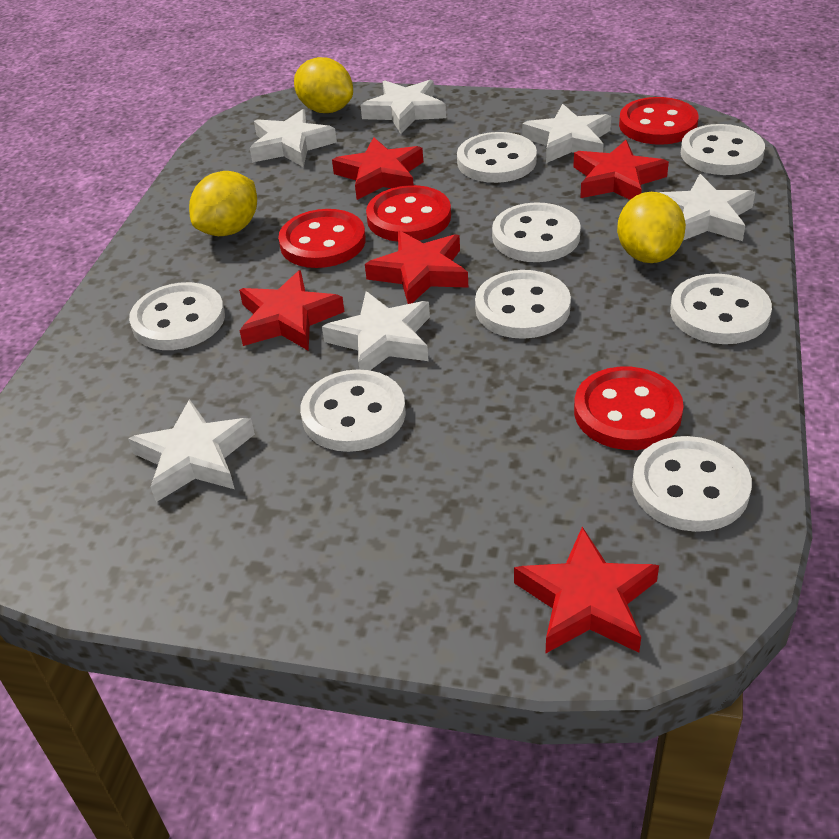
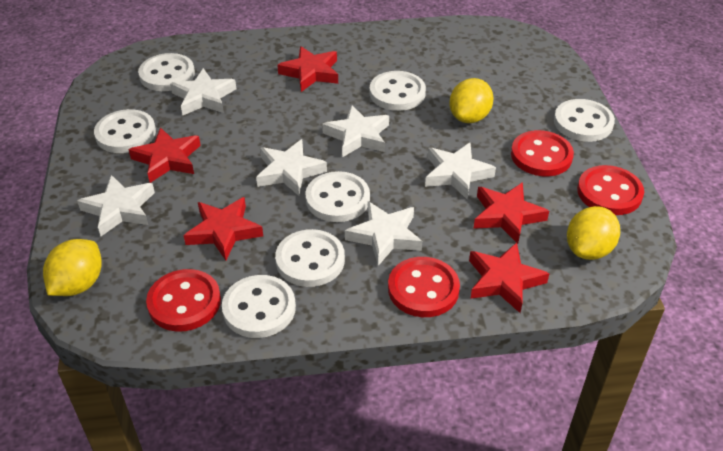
white button: [129,282,225,350] [300,369,406,452] [457,132,537,183] [475,270,571,339] [492,202,581,262] [632,436,752,532] [670,274,772,344] [681,124,765,175] = 8 -> [94,109,156,153] [138,53,195,91] [222,275,296,338] [275,229,345,287] [305,171,370,222] [370,71,426,111] [554,99,615,142] = 7

